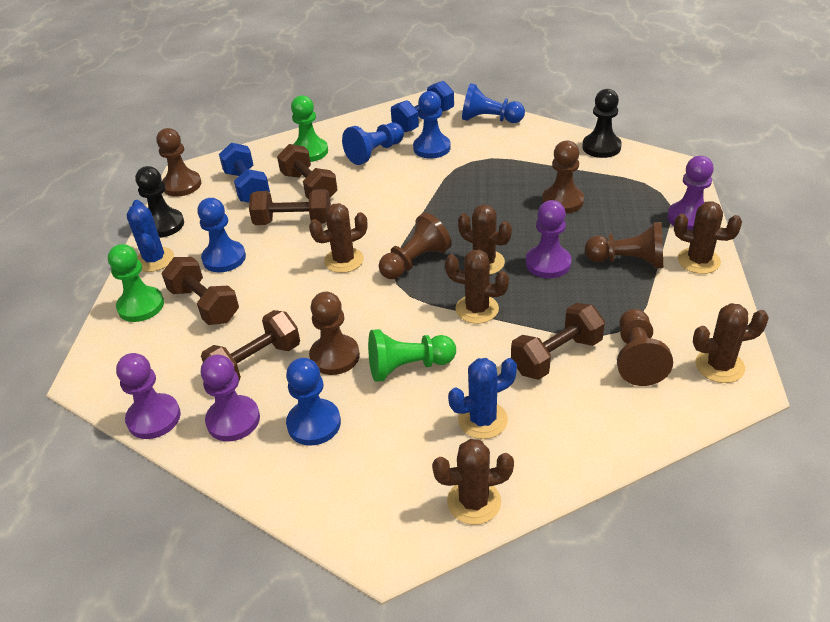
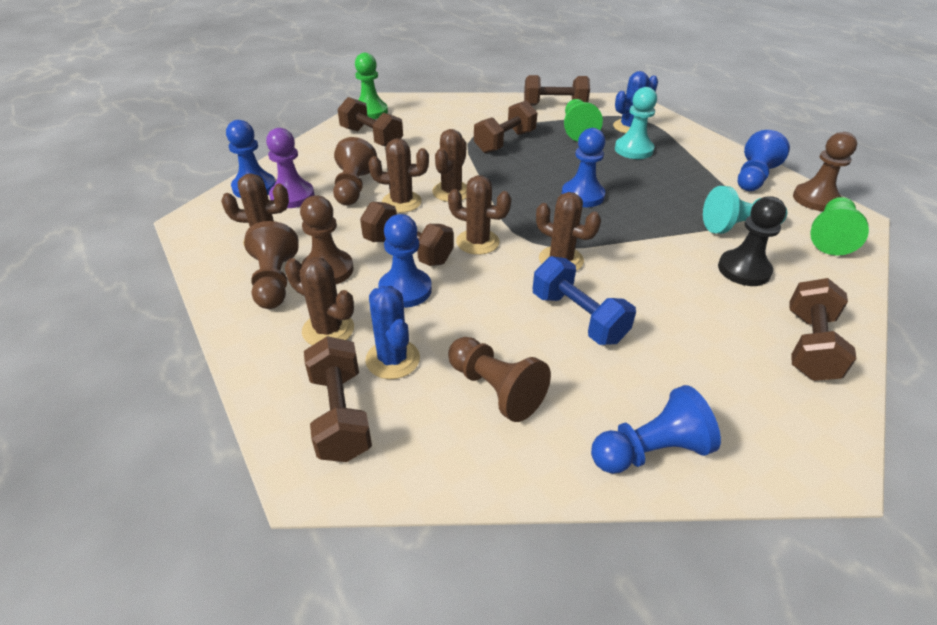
black pawn: [135,166,184,238] [582,89,622,158] = 2 -> [718,197,786,286] = 1
blue dumbbell: [219,143,270,203] [391,81,454,132] = 2 -> [533,256,636,345] = 1
brown dumbbell: [161,257,239,325] [201,310,300,381] [249,189,331,225] [277,144,338,199] [511,303,605,380] = 5 -> [304,336,372,462] [337,97,403,146] [360,202,454,266] [474,100,537,153] [524,75,590,106] [789,278,857,381] = 6
brown pawn: [156,128,201,197] [309,292,360,375] [379,212,452,279] [542,141,584,214] [585,222,663,269] [617,309,673,386] = 6 -> [244,221,299,309] [300,195,354,284] [333,137,377,205] [448,337,551,422] [793,132,857,211] = 5
purple pawn: [116,353,181,439] [201,354,260,442] [526,200,571,278] [667,156,714,230] = 4 -> [266,128,314,208] = 1
turquoise pawn: none = 0 -> [615,87,657,159] [703,186,787,234] = 2

